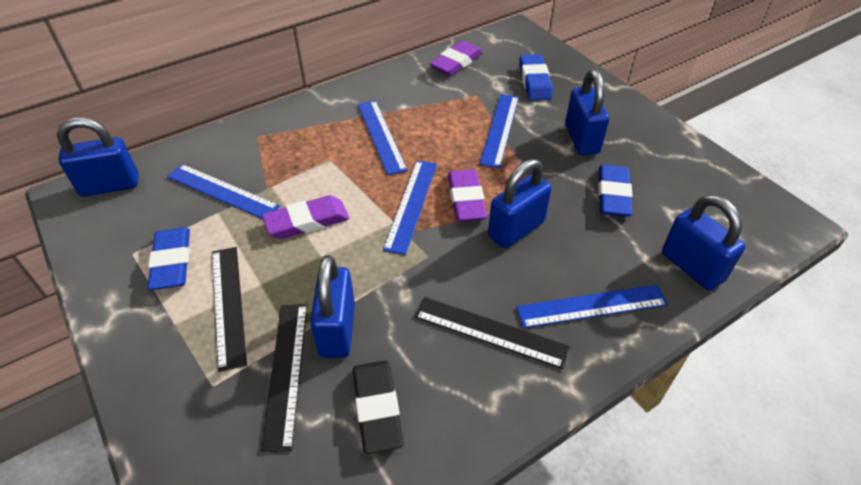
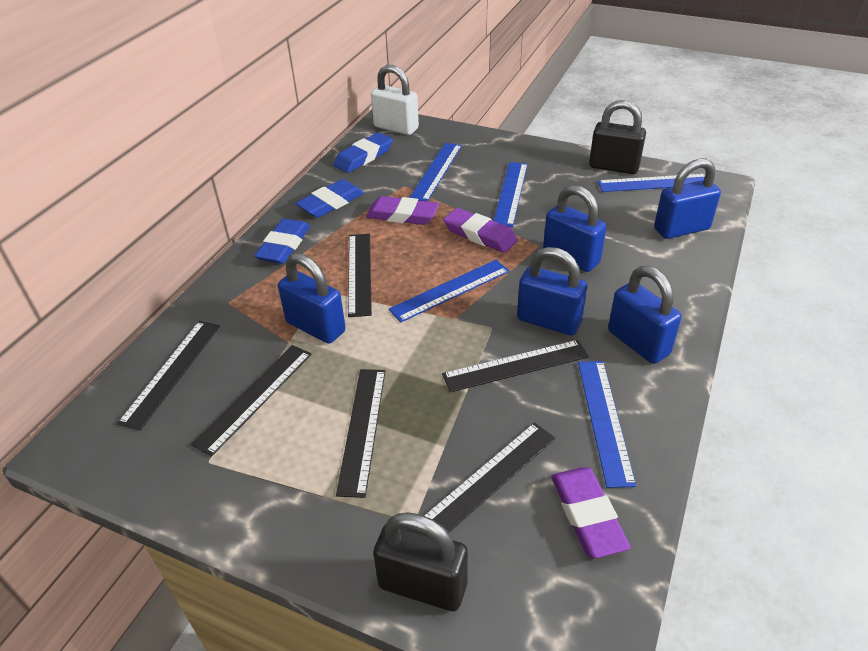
black eraser: [353,360,404,454] = 1 -> none = 0
black padlock: none = 0 -> [373,512,468,611] [589,100,646,174] = 2
black ruler: [212,247,247,372] [261,304,307,452] [414,297,570,369] = 3 -> [117,321,220,430] [191,345,312,457] [336,369,386,498] [348,234,372,317] [424,422,556,532] [442,340,589,393] = 6
white padlock: none = 0 -> [371,65,419,135] = 1

